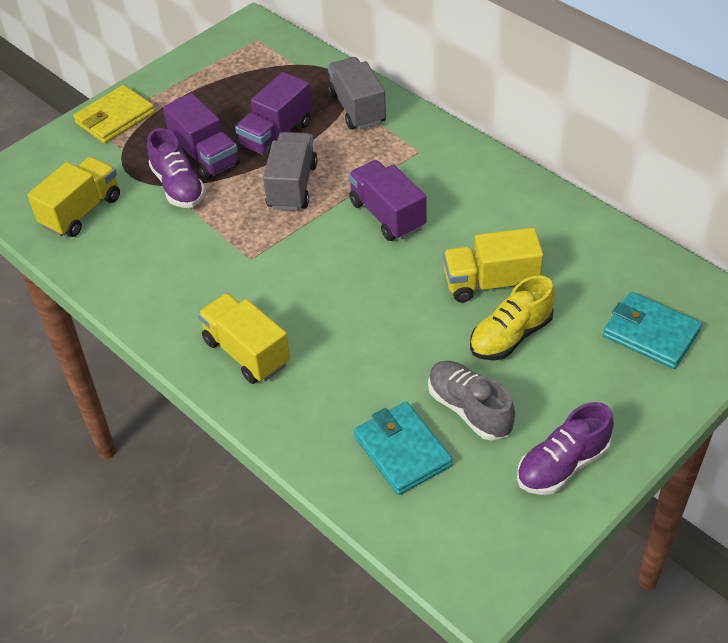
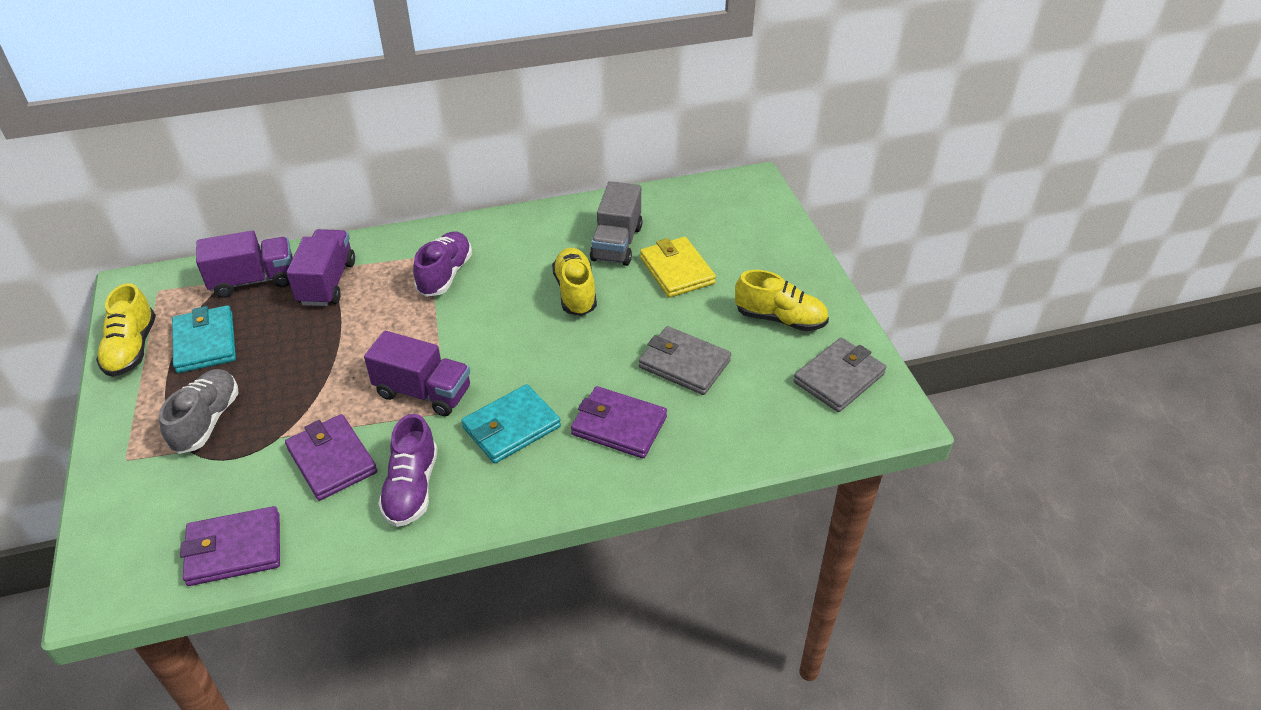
grey truck: [263,132,317,211] [328,57,386,130] = 2 -> [590,181,643,266] = 1
grey wallet: none = 0 -> [639,326,731,395] [793,338,887,412] = 2
purple wallet: none = 0 -> [180,506,280,586] [285,414,377,501] [571,386,667,458] = 3
yellow shoe: [470,275,555,360] = 1 -> [96,283,156,377] [552,248,597,316] [735,270,829,331] = 3
yellow truck: [27,157,120,237] [198,293,290,384] [443,228,543,302] = 3 -> none = 0

